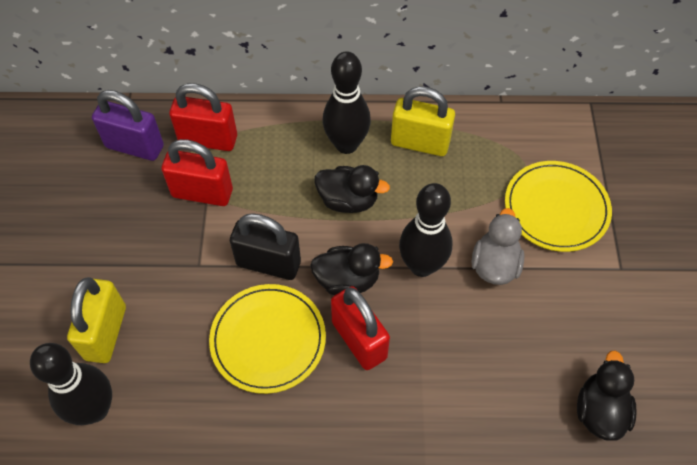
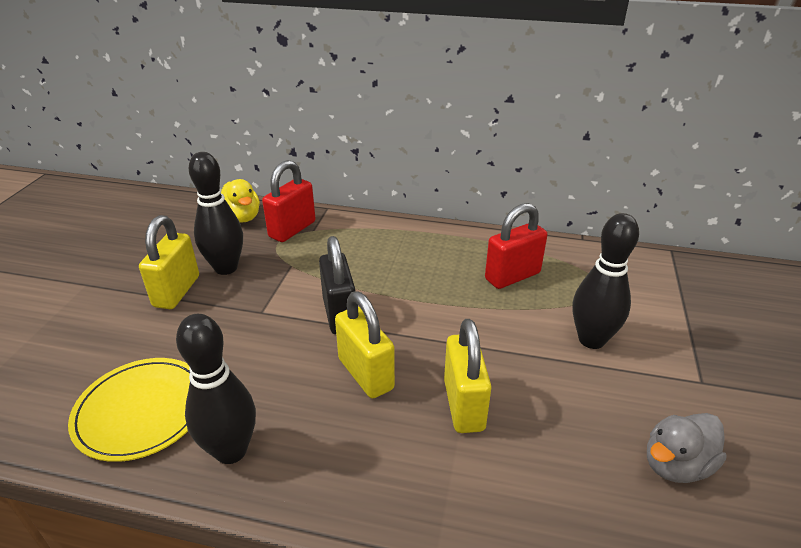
black duck: [310,243,393,295] [314,165,390,213] [577,350,637,441] = 3 -> none = 0
purple padlock: [92,90,164,161] = 1 -> none = 0
red padlock: [162,139,233,206] [169,83,237,151] [331,286,390,370] = 3 -> [262,160,316,242] [485,203,547,289] = 2
yellow duck: none = 0 -> [221,179,260,223] = 1
yellow padlock: [67,277,126,363] [391,86,455,156] = 2 -> [139,215,199,309] [335,291,395,399] [444,319,492,433] = 3
yellow plate: [209,284,326,394] [505,161,612,252] = 2 -> [68,358,190,462] = 1

